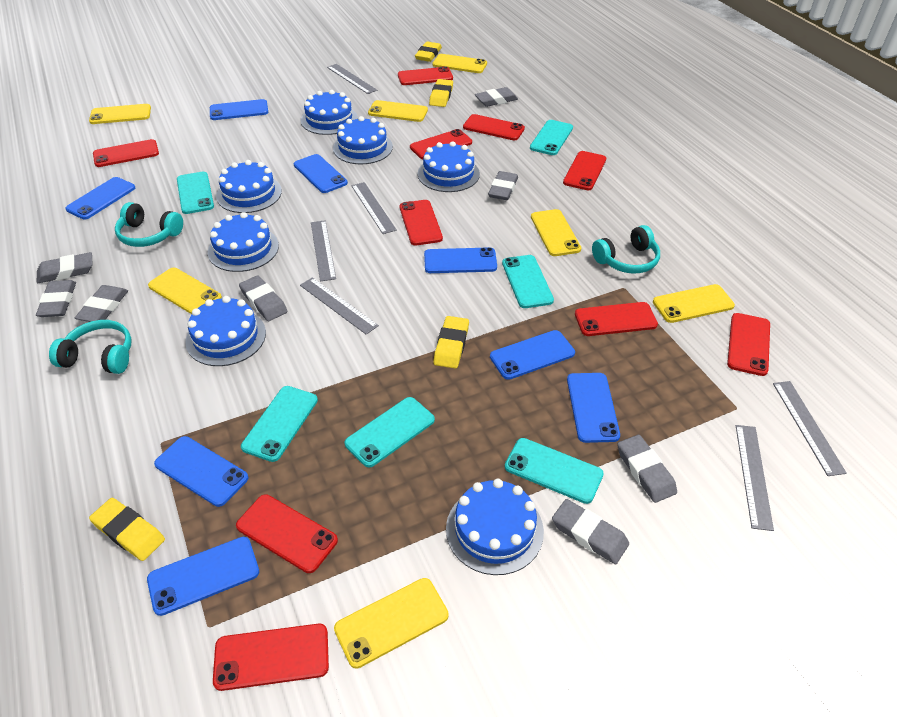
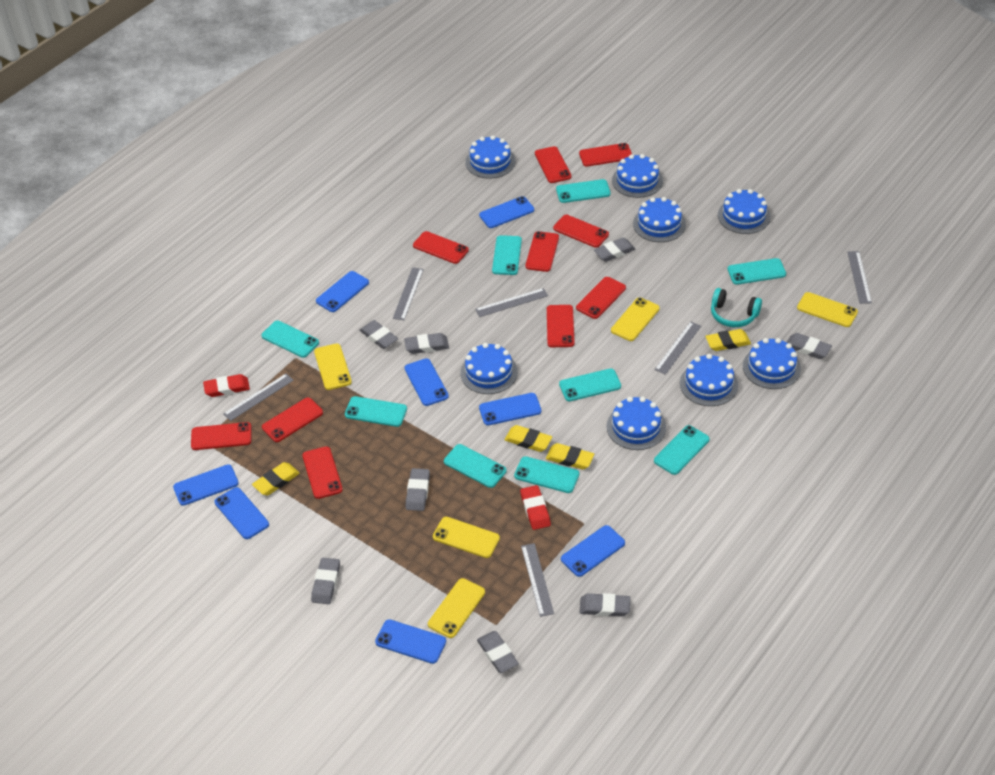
blue cake: [185,296,266,366] [208,212,279,272] [216,160,282,213] [301,90,358,135] [333,116,393,164] [418,141,480,192] [446,479,544,575] = 7 -> [461,343,518,394] [465,135,515,179] [607,397,666,450] [612,154,663,198] [633,197,686,242] [680,354,738,406] [718,189,771,234] [743,338,801,389] = 8
red eraser: none = 0 -> [203,374,250,397] [520,485,551,530] = 2
turquoise headphones: [49,320,132,374] [115,202,183,247] [592,225,660,274] = 3 -> [711,288,762,327] = 1
turquoise phone: [177,172,214,214] [241,386,318,462] [344,397,435,467] [502,255,554,308] [505,438,604,504] [530,120,573,155] = 6 -> [261,321,319,358] [345,396,407,427] [444,444,507,488] [492,235,522,275] [514,456,579,493] [556,179,610,203] [559,368,621,401] [654,425,710,475] [728,258,786,285] = 9
yellow phone: [89,104,151,124] [148,268,222,314] [334,578,449,669] [368,100,428,122] [433,54,487,73] [531,209,581,256] [653,284,735,323] = 7 -> [314,343,352,390] [428,578,485,638] [433,517,500,558] [611,297,660,341] [797,292,858,327] = 5

